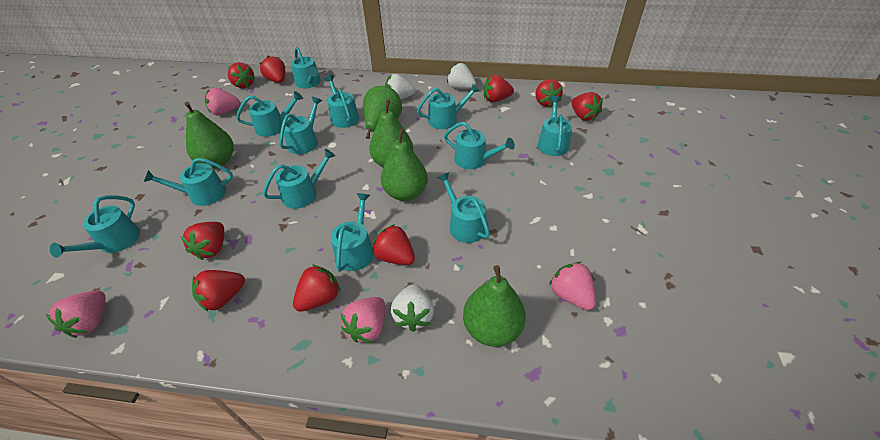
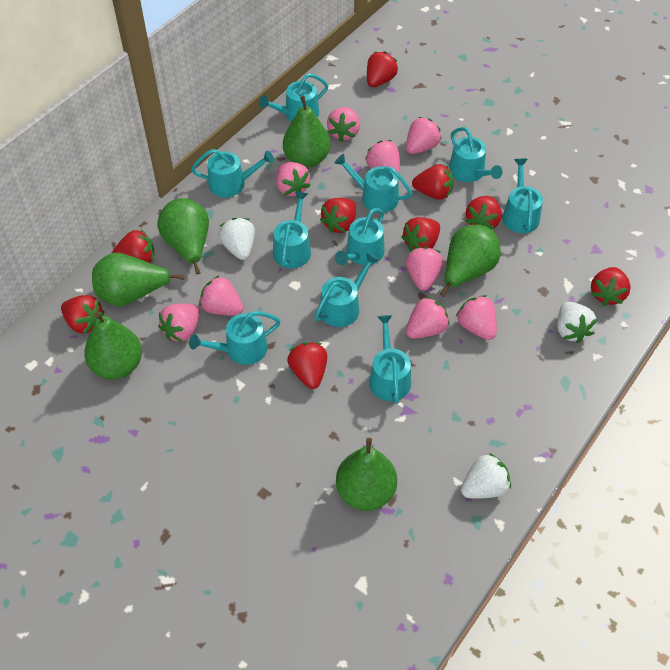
green pear: [184,102,234,168] [363,86,402,139] [369,100,413,167] [381,128,428,201] [463,265,526,347] = 5 -> [84,312,142,379] [92,253,185,306] [157,198,209,274] [283,96,330,168] [336,438,397,511] [440,225,501,297] = 6
pink strawberry: [46,291,106,338] [205,88,240,115] [341,297,385,343] [549,262,596,310] = 4 -> [158,304,200,342] [199,275,243,315] [276,162,311,197] [327,107,360,142] [365,140,400,173] [405,247,443,291] [406,117,442,154] [406,296,450,339] [456,295,497,340] = 9
turquoise watering can: [50,195,140,258] [144,158,233,206] [236,91,303,137] [263,149,335,209] [279,97,322,154] [291,47,321,88] [324,75,359,128] [331,193,374,272] [417,84,479,129] [437,172,490,243] [444,122,515,169] [538,96,572,156] = 12 -> [189,311,280,365] [191,149,274,198] [259,73,328,122] [273,192,311,268] [314,253,379,327] [334,154,413,213] [335,208,385,265] [369,315,411,404] [449,127,503,182] [502,159,543,233] = 10

